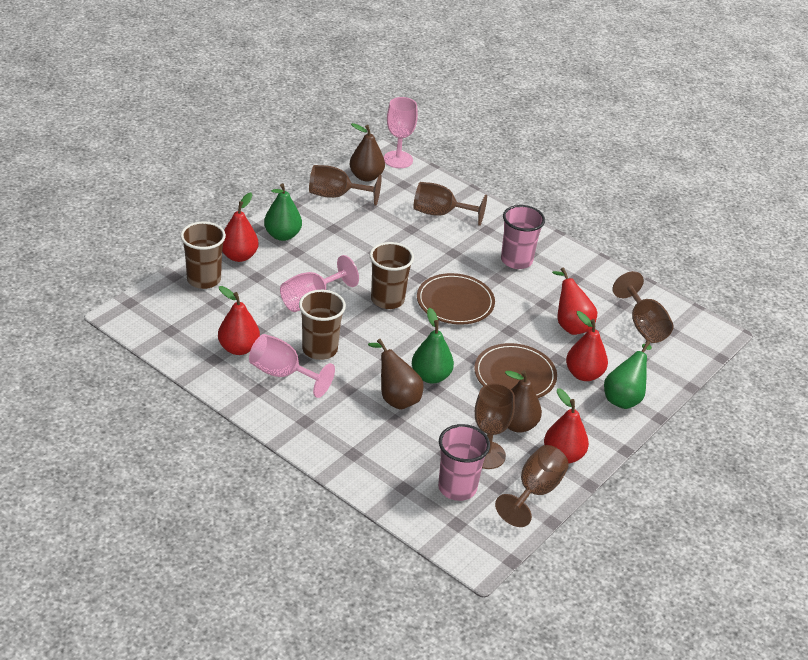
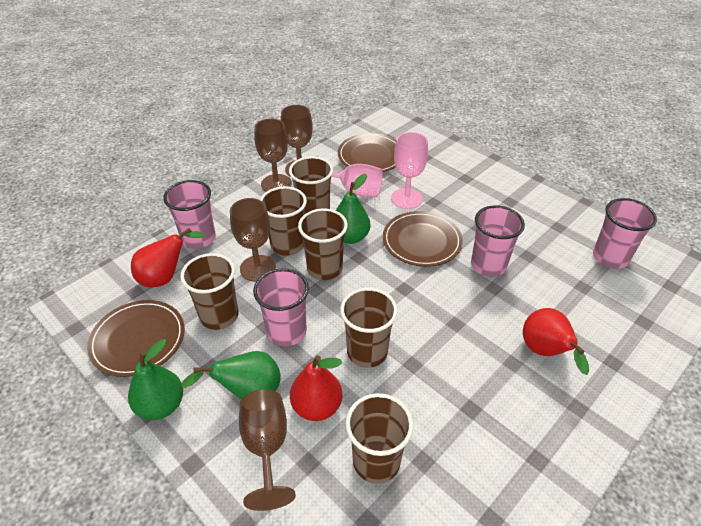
brown cup: [181,222,226,289] [299,290,346,360] [370,242,414,309] = 3 -> [180,253,239,330] [260,186,307,256] [289,156,333,215] [298,209,348,280] [340,288,398,368] [346,393,413,484] = 6
brown goblet: [309,165,382,206] [414,182,487,226] [475,383,515,469] [495,445,569,527] [612,271,674,343] = 5 -> [230,198,276,282] [239,389,296,511] [254,118,292,192] [281,105,313,177] = 4
brown pear: [350,123,385,181] [368,339,424,410] [505,370,542,433] = 3 -> none = 0
brown plate: [417,273,495,325] [474,343,557,398] = 2 -> [87,300,185,377] [338,133,397,172] [383,211,463,267] = 3
pink cup: [438,424,490,501] [501,205,545,269] = 2 -> [163,180,216,249] [253,268,309,347] [471,205,525,277] [593,198,657,269] = 4
pink goblet: [249,334,335,398] [280,255,359,312] [384,97,418,168] = 3 -> [316,156,383,197] [391,132,428,209] = 2
red pear: [218,286,260,355] [222,193,259,262] [544,388,589,463] [552,267,597,335] [566,311,608,381] = 5 -> [131,228,205,287] [290,355,342,421] [523,308,589,375] = 3

